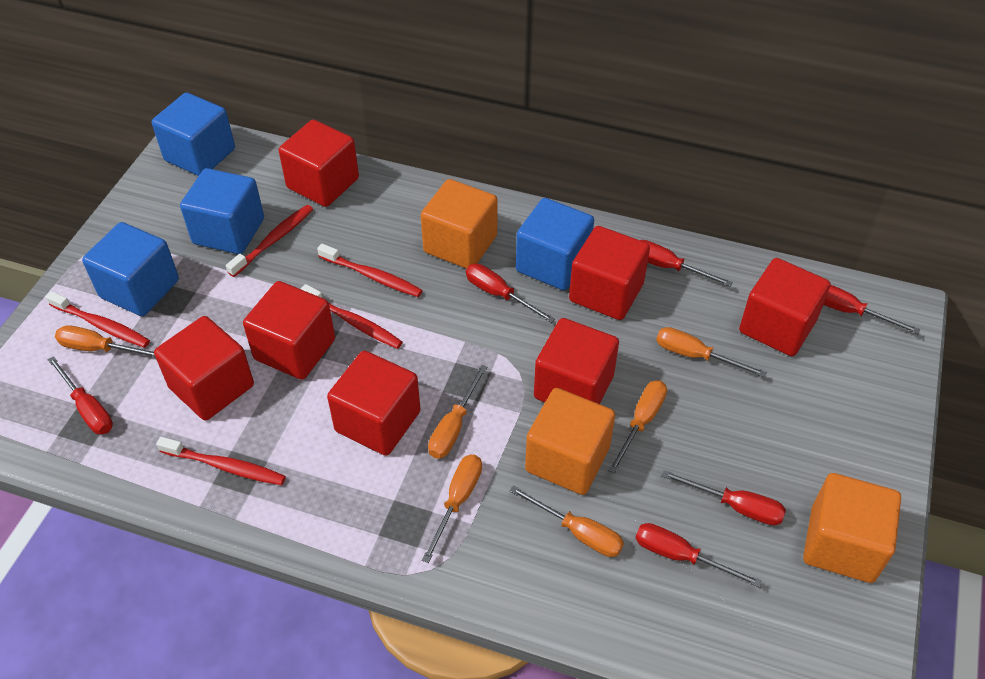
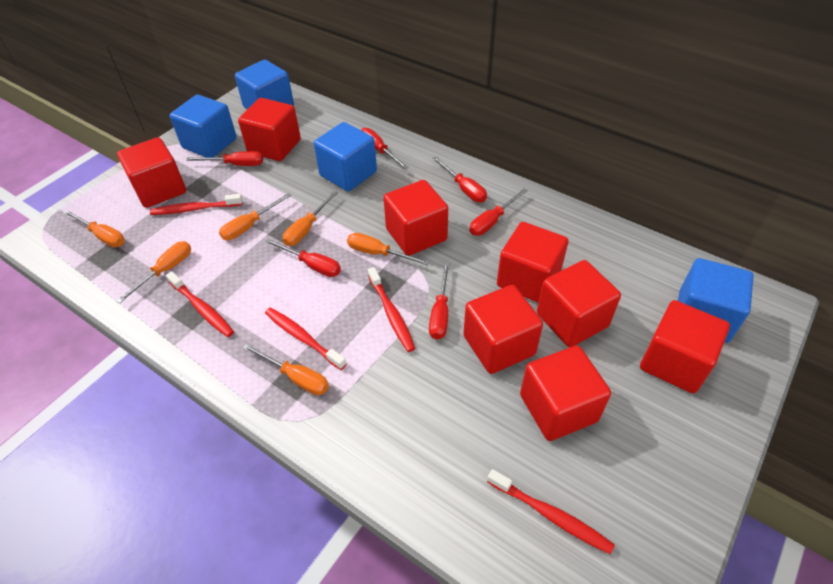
orange cube: [421,179,498,269] [525,388,615,495] [803,473,901,583] = 3 -> none = 0
red cube: [154,316,254,421] [243,281,335,380] [279,120,359,207] [327,351,421,456] [534,318,619,404] [569,226,650,320] [739,258,830,356] = 7 -> [117,137,186,208] [238,98,301,161] [383,180,448,256] [463,285,543,374] [497,222,568,303] [520,346,611,441] [537,260,621,347] [640,300,730,393] = 8

